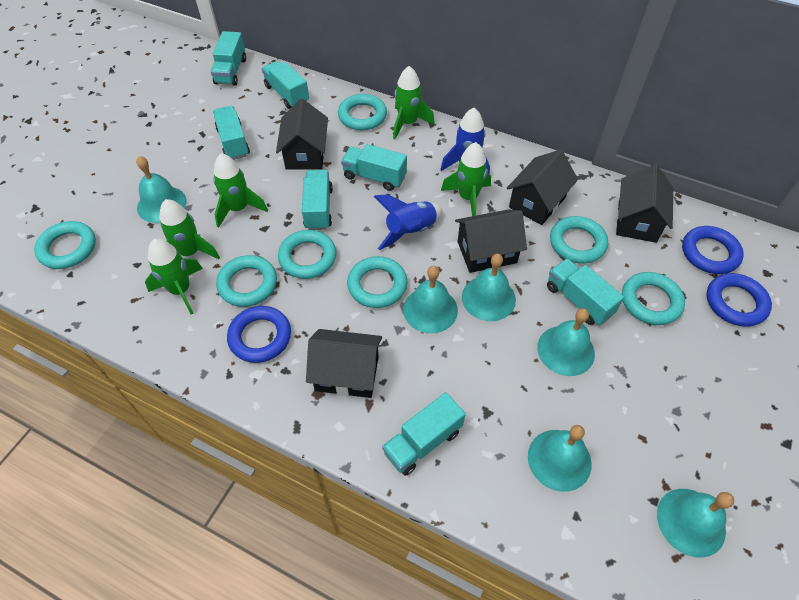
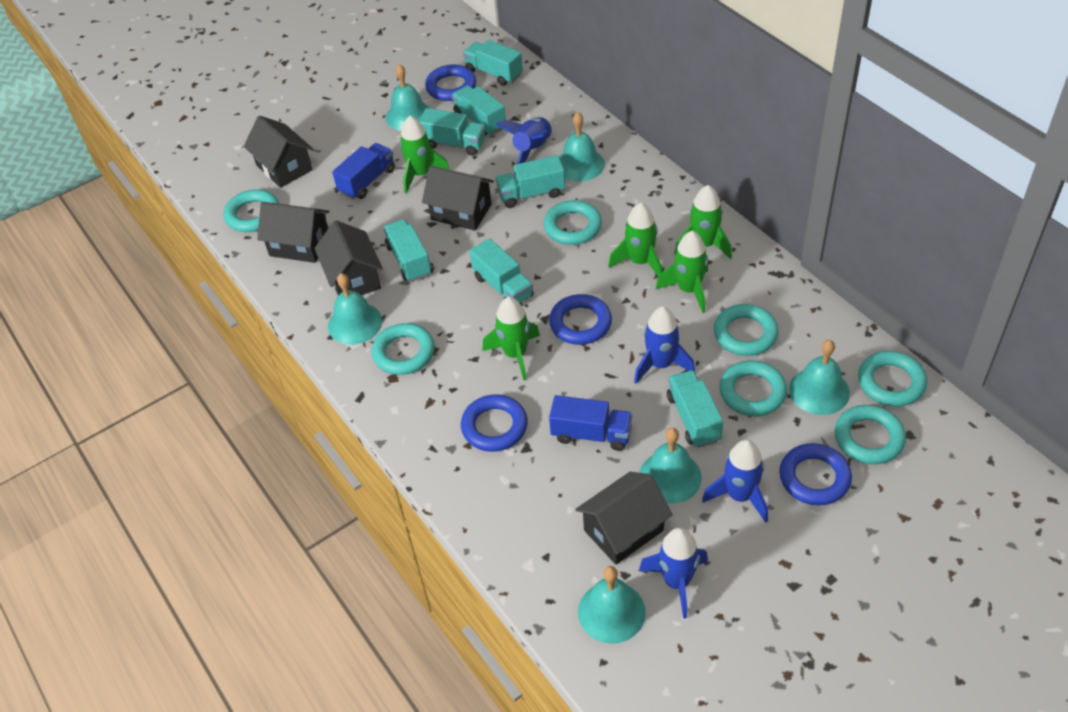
blue ring: [227,306,291,363] [682,226,744,274] [707,273,772,327] = 3 -> [425,64,476,101] [461,394,528,452] [549,294,612,345] [779,443,852,505] = 4
blue rocket: [374,194,442,250] [440,108,490,175] = 2 -> [495,117,552,164] [634,306,695,384] [639,528,708,619] [702,440,768,523] = 4
blue truck: none = 0 -> [332,143,395,199] [549,395,632,451] = 2

